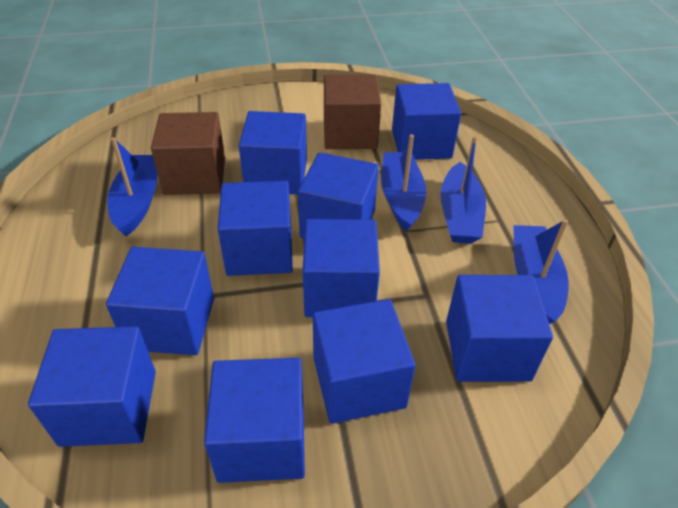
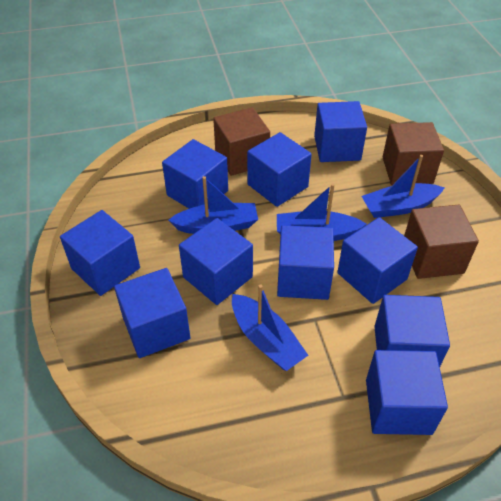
brown cube: [151,112,225,195] [324,75,381,149] = 2 -> [213,107,270,176] [383,122,444,185] [404,204,479,279] = 3

